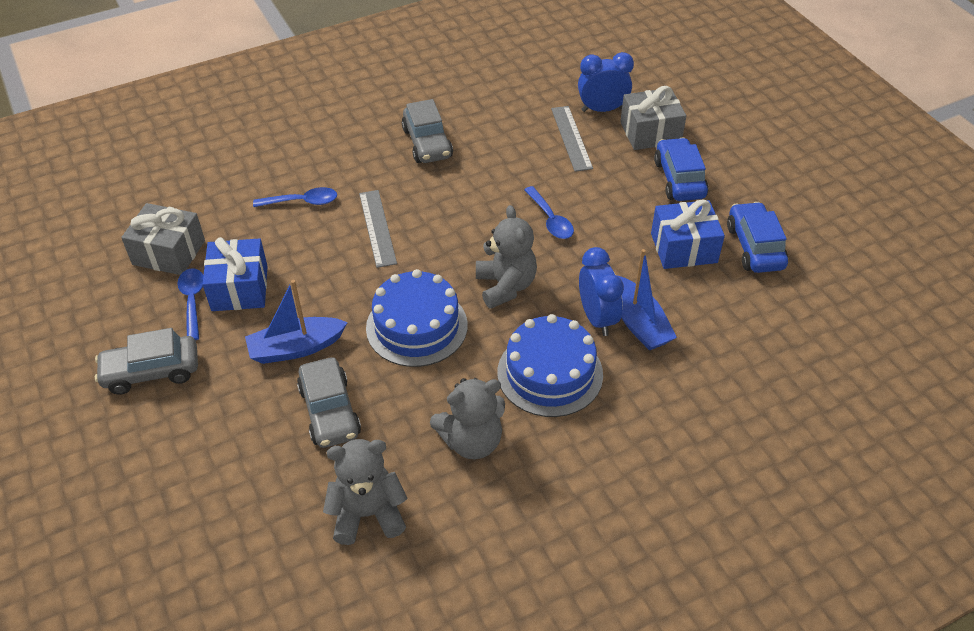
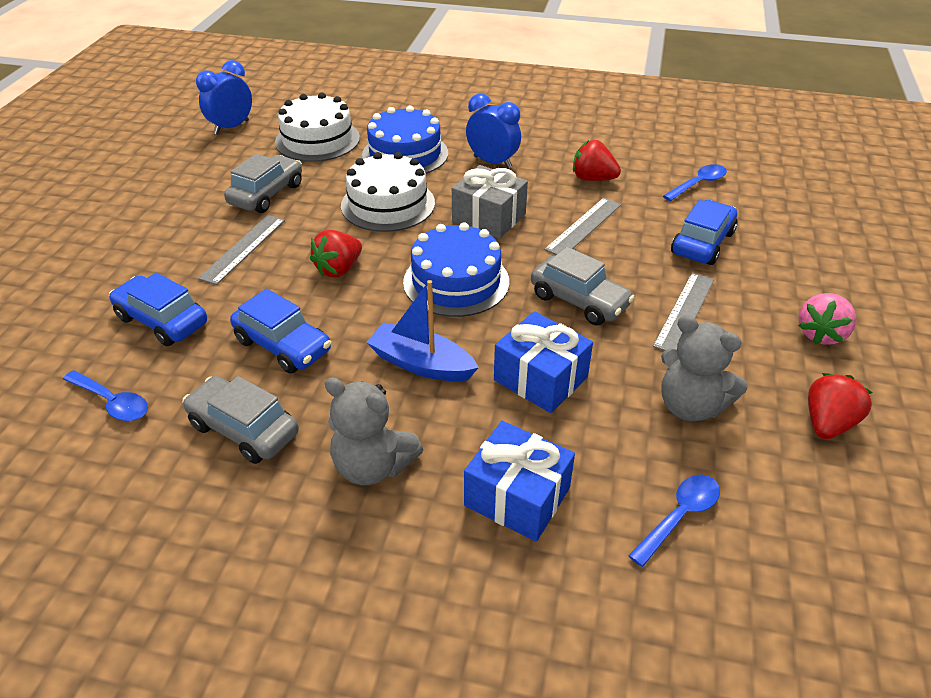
blue boat: [245,280,348,364] [616,249,677,350] = 2 -> [366,280,479,381] = 1
blue car: [654,138,708,201] [727,202,788,273] = 2 -> [109,273,207,346] [230,288,331,374] [671,200,738,265] = 3
grey gift: [121,203,205,275] [620,86,686,150] = 2 -> [452,165,528,239] = 1
grey ruler: [359,190,397,268] [551,106,593,172] = 2 -> [198,215,285,285] [544,198,621,255] [653,273,714,351] = 3
grey teddy bear: [323,439,408,545] [430,378,505,459] [476,205,537,309] = 3 -> [325,377,423,485] [661,315,748,421] = 2
pink strawberry: none = 0 -> [798,293,857,345] = 1
red strawberry: none = 0 -> [310,230,362,278] [573,140,621,181] [808,373,872,439] = 3
white cake: none = 0 -> [275,92,360,162] [341,152,435,232] = 2

